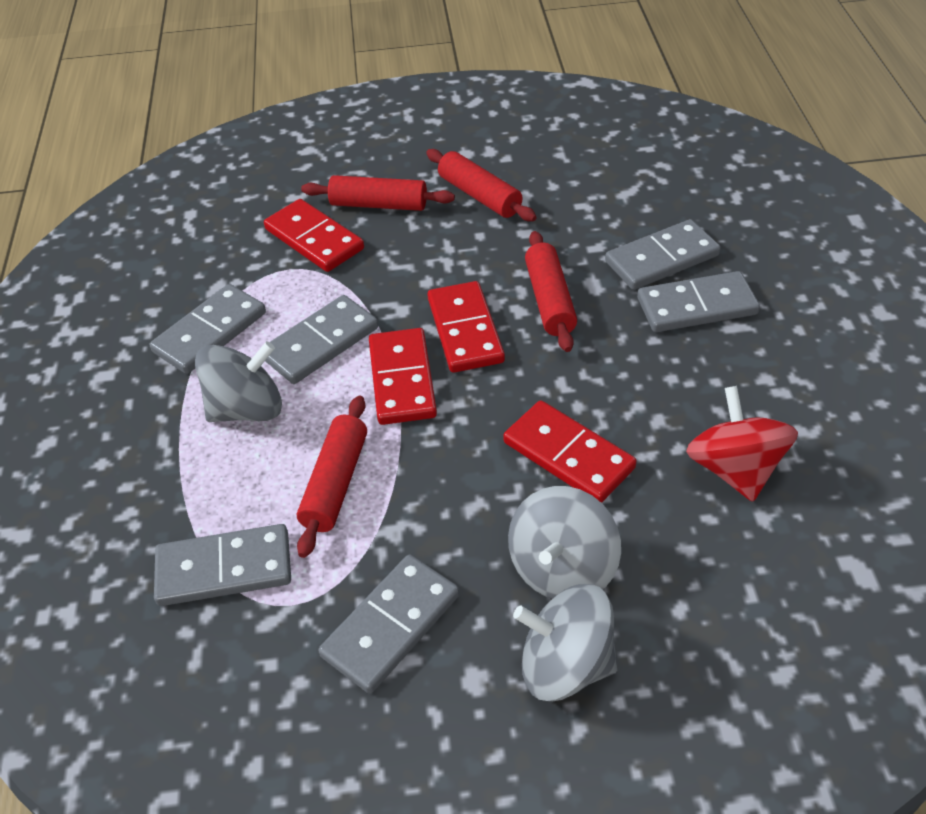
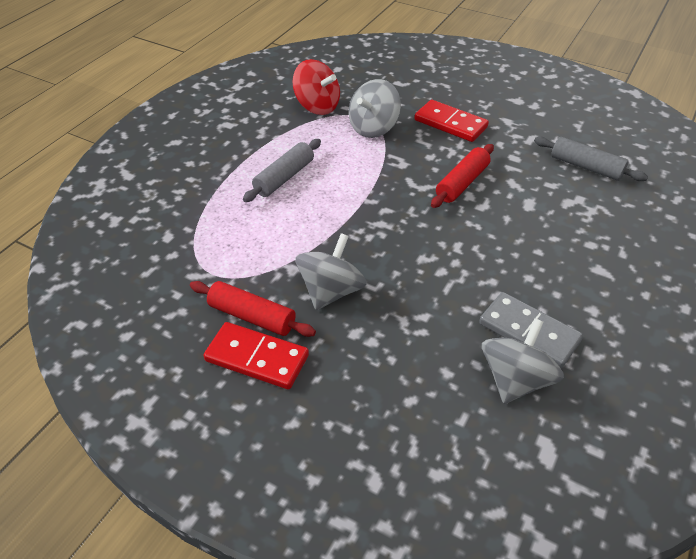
grey domino: [150,284,266,374] [154,524,291,606] [265,295,378,384] [318,555,459,694] [605,219,721,290] [637,271,760,332] = 6 -> [479,292,583,368] = 1
grey rolling pin: none = 0 -> [243,139,321,202] [534,137,648,181] = 2
red domino: [264,199,364,272] [369,328,437,425] [427,281,505,373] [503,400,637,503] = 4 -> [203,322,309,389] [415,100,489,142] = 2
red rolling pin: [297,396,367,558] [301,175,455,211] [426,149,537,221] [525,231,577,352] = 4 -> [190,281,316,337] [431,144,494,208] = 2

